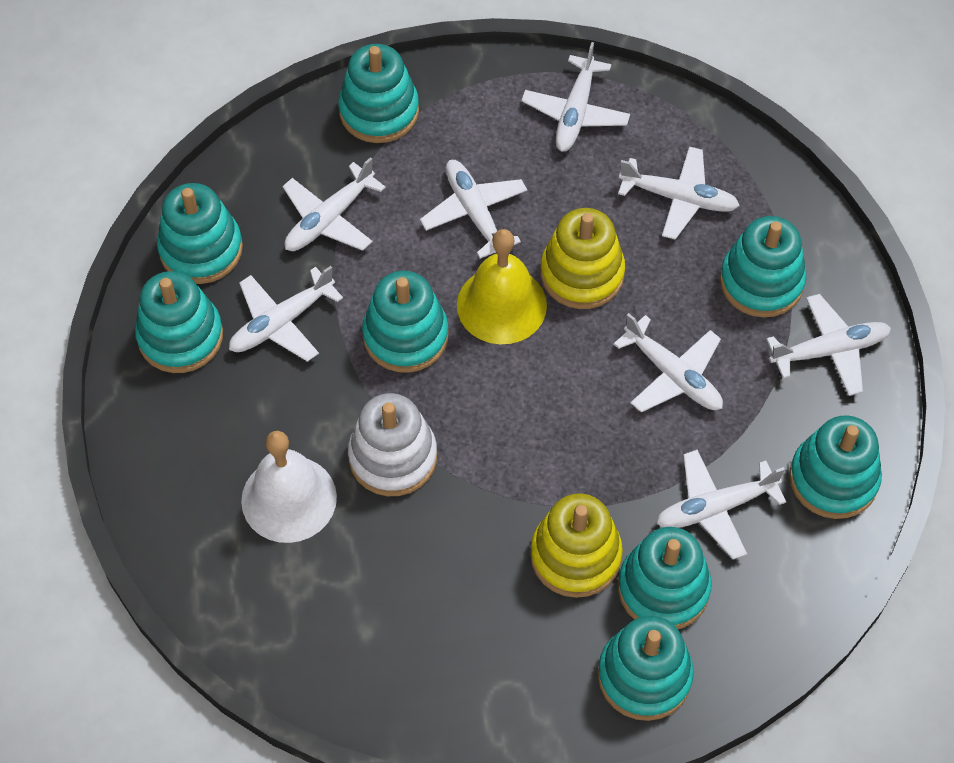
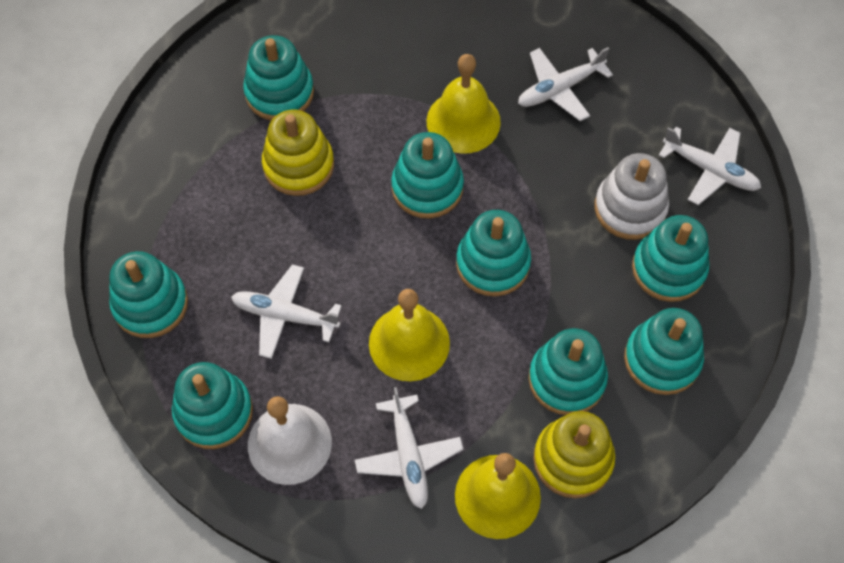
white plane: [229,266,343,362] [283,157,386,251] [420,160,527,259] [522,42,630,151] [613,313,723,412] [618,146,740,240] [656,450,786,559] [766,294,891,396] = 8 -> [231,265,342,359] [355,387,464,509] [518,47,613,121] [658,127,761,205] = 4
yellow bell: [457,229,547,344] = 1 -> [369,289,450,381] [427,54,501,154] [455,453,541,539] = 3

